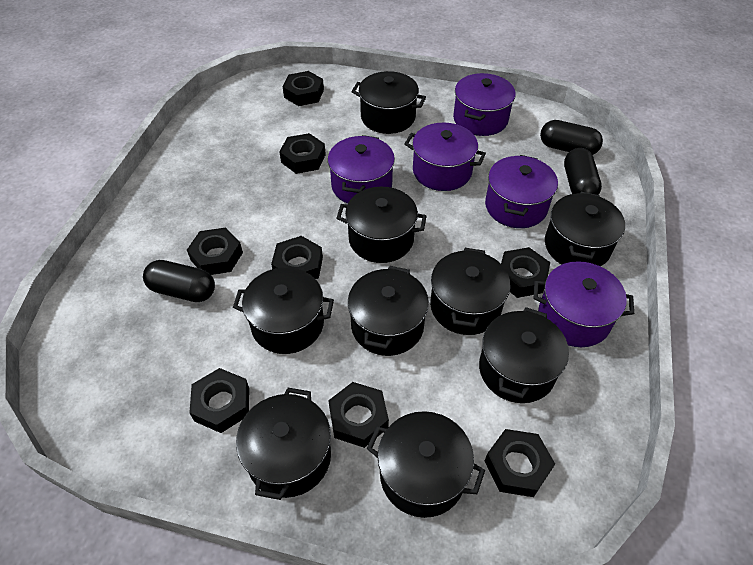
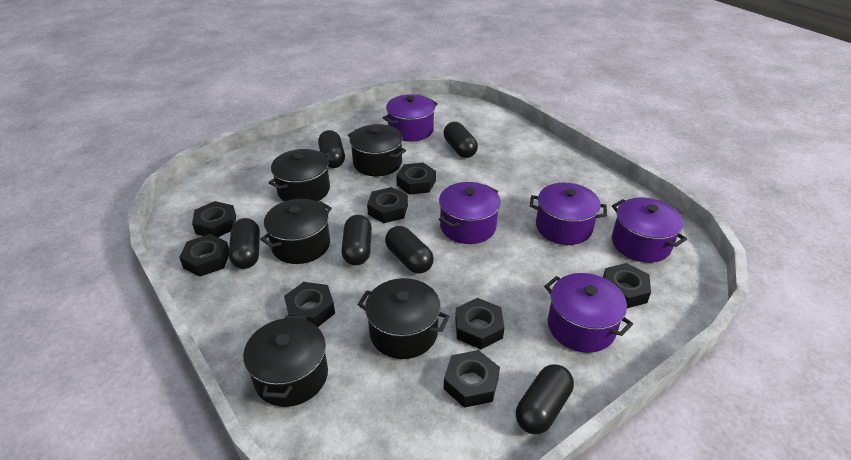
black capsule: [143,260,215,302] [540,120,603,155] [564,148,602,195] = 3 -> [229,218,260,269] [318,130,345,168] [341,215,372,265] [385,226,434,274] [443,122,478,158] [516,364,574,434] = 6
black pot: [233,267,334,354] [236,388,331,500] [336,187,427,263] [348,266,429,356] [351,71,426,134] [366,411,485,518] [430,248,510,335] [479,307,569,403] [545,192,625,266] = 9 -> [243,315,328,407] [260,199,332,264] [269,149,331,202] [348,124,406,176] [357,278,450,359] = 5

